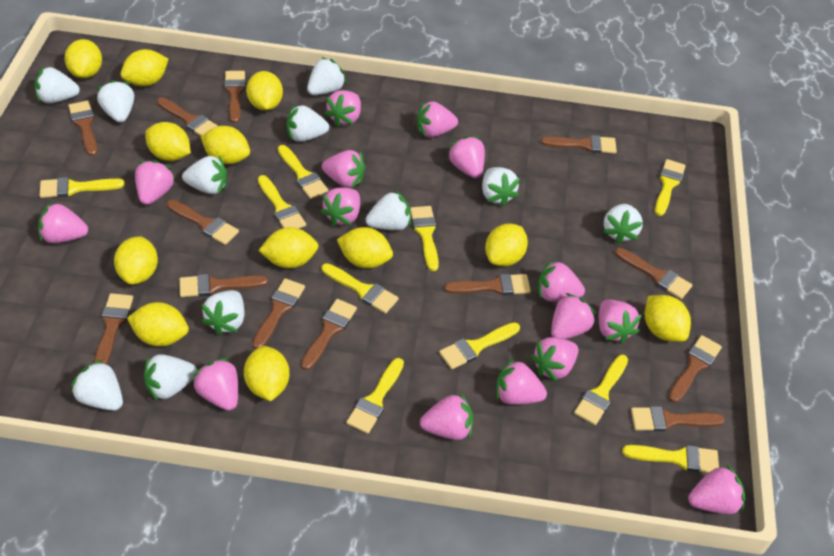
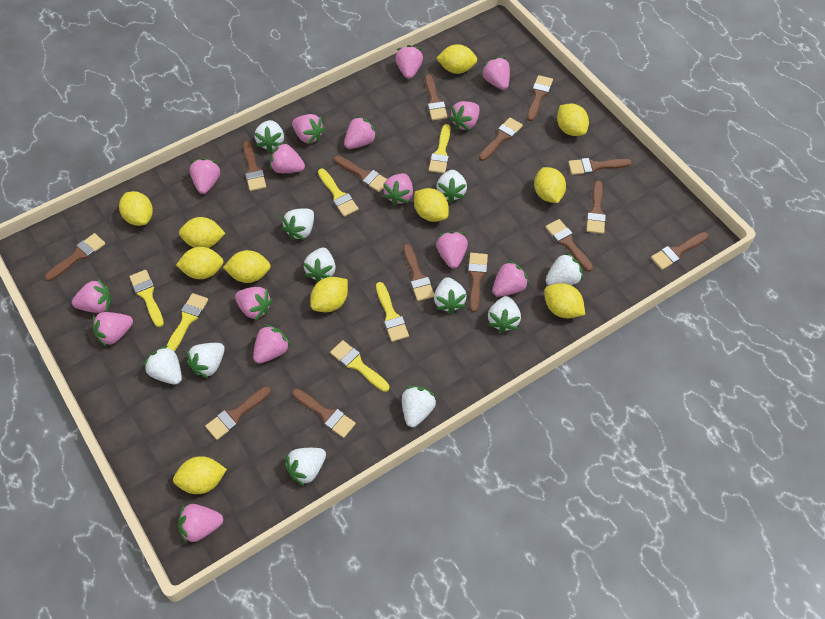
brown brush: [68,101,98,156] [94,293,133,365] [157,97,218,136] [166,200,239,245] [179,274,268,297] [224,71,246,123] [252,278,305,349] [301,299,357,370] [444,274,531,296] [541,135,617,154] [615,248,693,299] [631,406,725,431] [668,335,722,403] = 13 -> [45,233,106,281] [205,386,271,440] [243,141,266,191] [292,388,356,438] [334,155,387,192] [403,244,434,301] [425,75,448,120] [468,253,488,312] [479,118,523,161] [527,75,553,121] [546,219,593,272] [568,158,632,175] [586,180,606,234] [651,232,708,270] = 14
yellow brush: [39,177,125,198] [258,175,306,229] [278,145,328,199] [322,263,399,314] [346,358,404,434] [410,206,439,271] [439,322,520,369] [574,355,628,425] [622,445,719,473] [655,159,686,216] = 10 -> [129,270,164,327] [166,293,208,351] [318,169,359,217] [330,340,389,392] [376,282,409,342] [429,124,451,174] = 6
yellow lemon: [64,39,102,78] [114,236,158,285] [121,49,168,86] [127,302,189,347] [145,122,191,161] [201,126,250,164] [244,346,289,401] [246,71,283,111] [258,227,319,269] [337,227,393,269] [485,223,528,267] [645,295,691,342] = 12 -> [119,191,153,226] [173,456,227,494] [176,247,224,279] [179,217,225,248] [223,250,271,283] [311,277,348,312] [414,188,449,222] [436,44,477,74] [534,167,566,203] [544,283,585,319] [557,103,589,136] = 11

